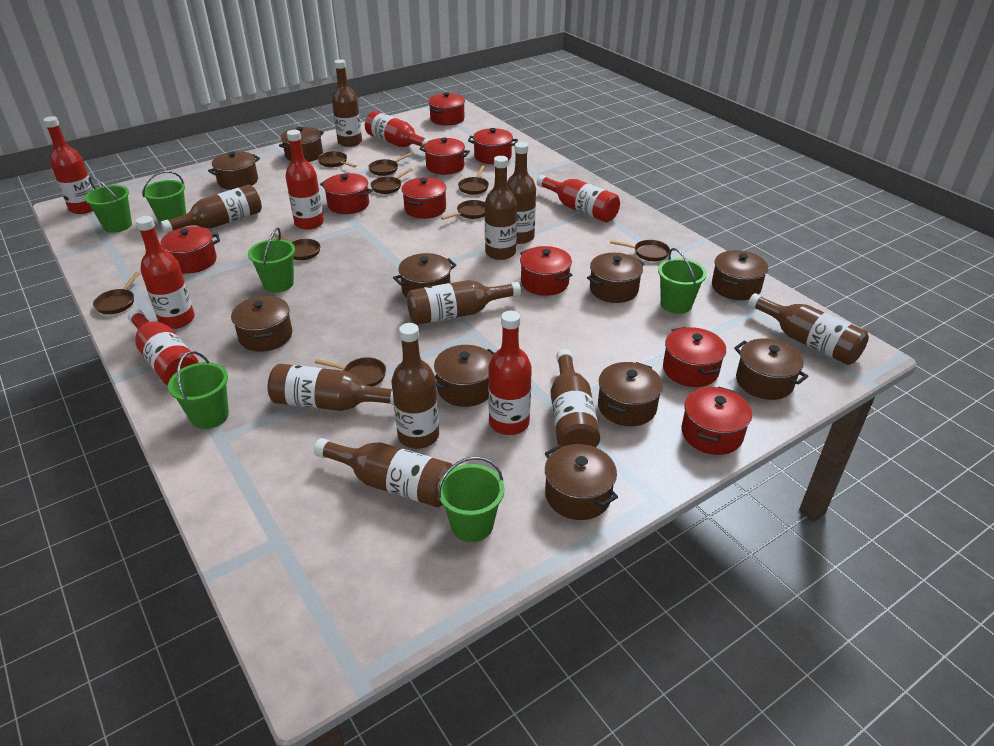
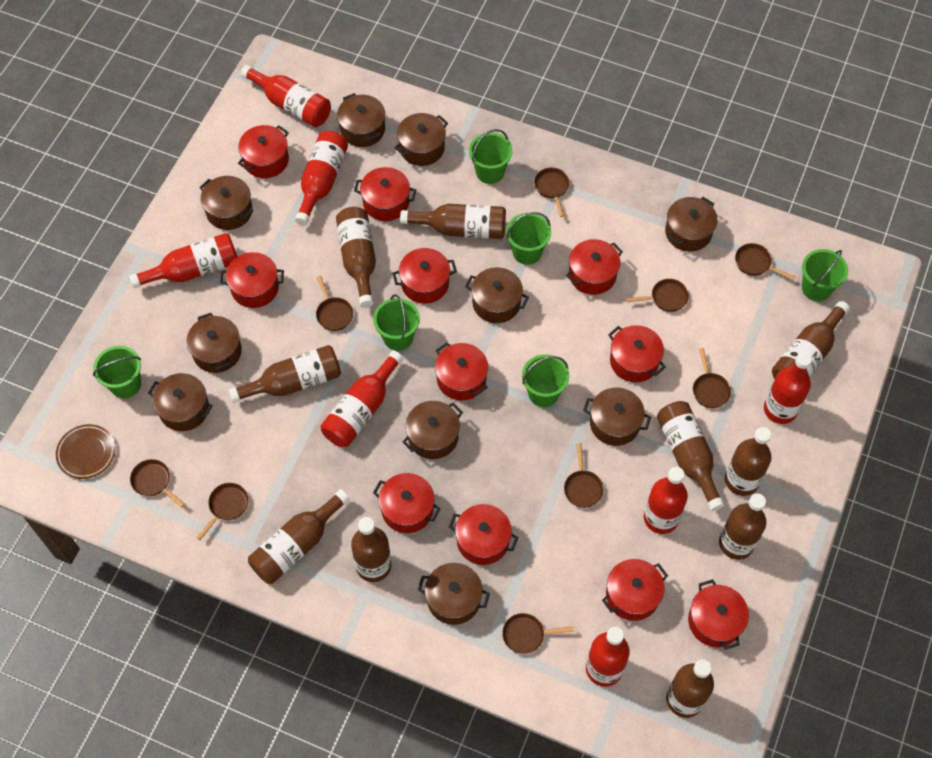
brown plate: none = 0 -> [56,424,116,479] = 1
red pot: [160,226,220,274] [320,173,373,214] [402,177,447,219] [419,138,470,175] [428,92,465,125] [468,128,518,164] [520,246,572,296] [663,327,726,387] [682,386,752,455] = 9 -> [220,252,284,308] [238,125,289,178] [354,167,416,221] [373,473,441,533] [392,248,457,304] [435,342,488,400] [449,504,519,565] [566,239,623,295] [602,559,668,621] [608,325,666,383] [688,579,749,650] = 11

